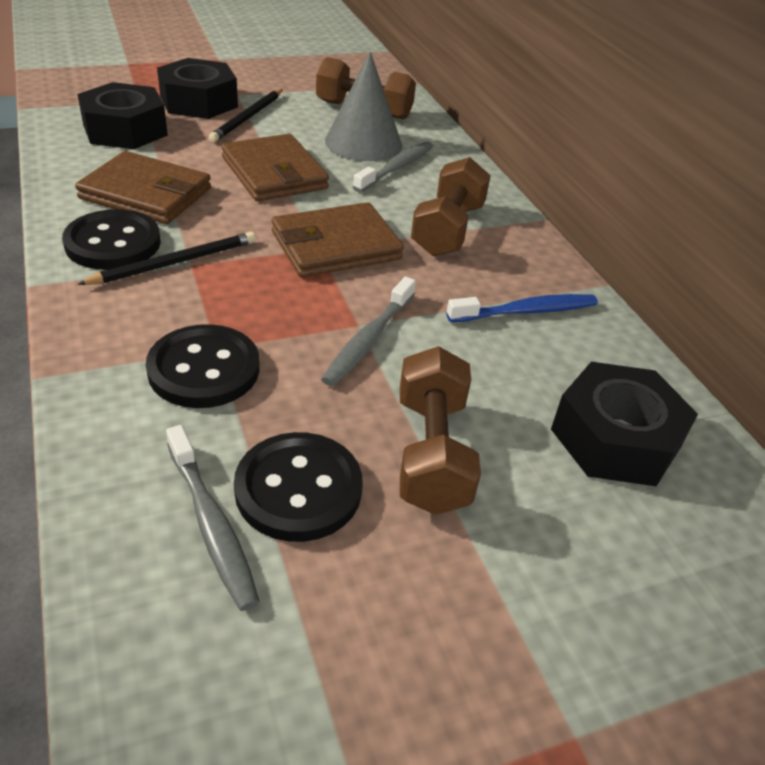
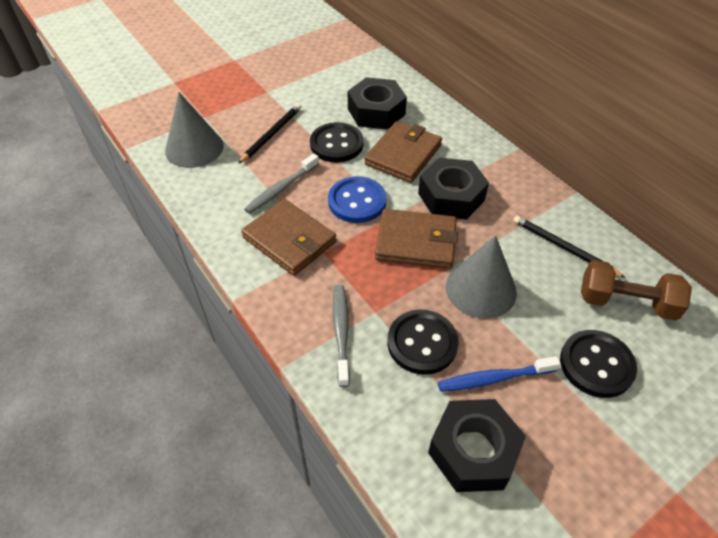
blue button: none = 0 -> [328,176,387,223] = 1
brown dumbbell: [316,57,416,120] [400,346,481,515] [411,157,491,256] = 3 -> [581,260,692,321] = 1
grey cone: [325,52,402,161] = 1 -> [165,92,224,168] [446,235,517,319] = 2
grey toothbrush: [166,425,260,611] [321,277,416,386] [353,142,433,193] = 3 -> [244,153,319,214] [333,285,350,387] = 2

